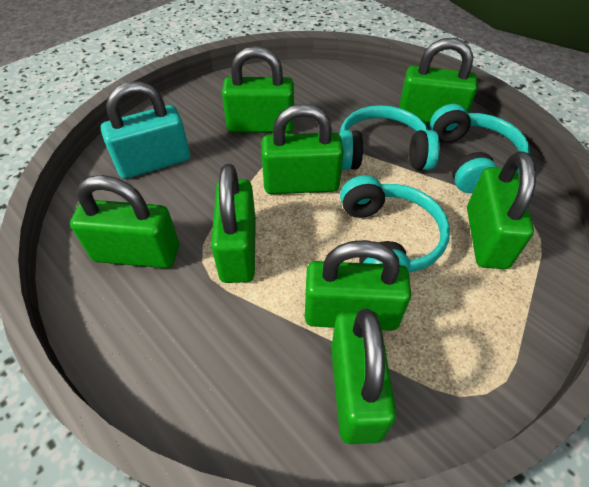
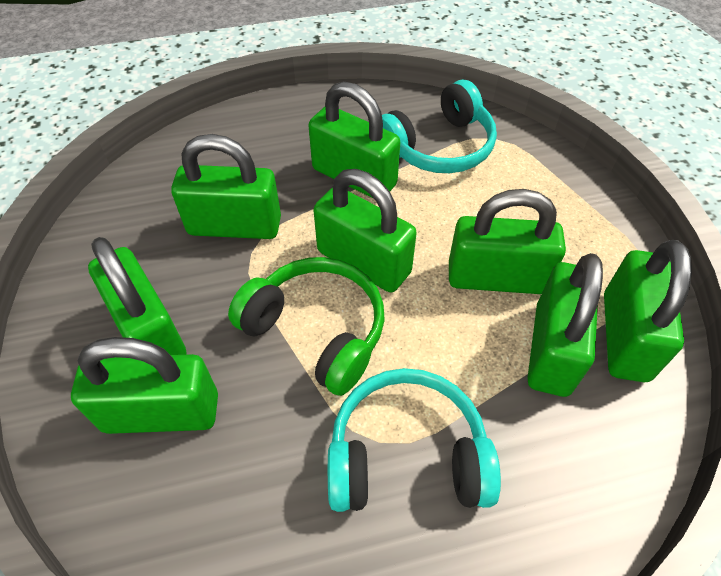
green headphones: none = 0 -> [228,257,385,396] = 1
turquoise headphones: [339,105,440,170] [340,175,450,273] [430,104,530,193] = 3 -> [328,368,501,512] [382,80,497,173] = 2
turquoise padlock: [101,81,190,179] = 1 -> none = 0

